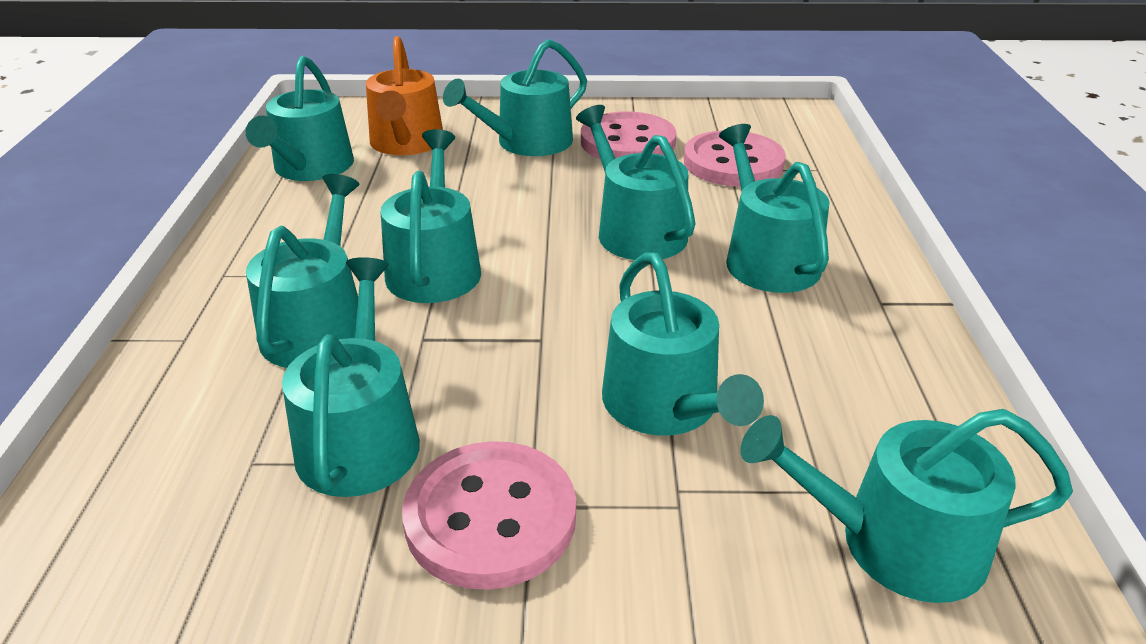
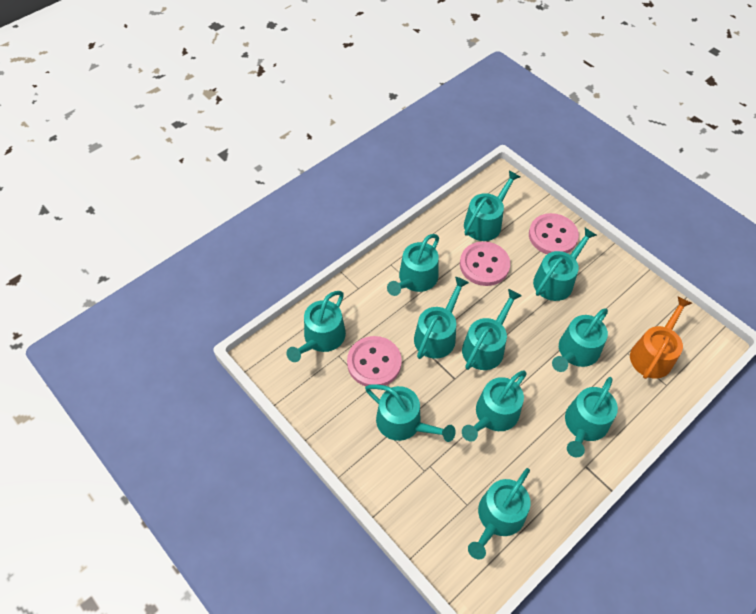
turquoise watering can: [246,56,354,181] [246,174,359,368] [282,257,420,497] [381,129,481,303] [443,39,587,156] [576,105,696,260] [602,252,764,435] [719,124,830,293] [740,409,1073,603] = 9 -> [286,291,346,362] [365,384,456,442] [387,234,439,296] [414,277,469,359] [462,289,522,370] [462,370,527,442] [464,170,520,241] [468,468,531,559] [533,228,597,301] [552,308,608,372] [565,377,618,457] = 11

